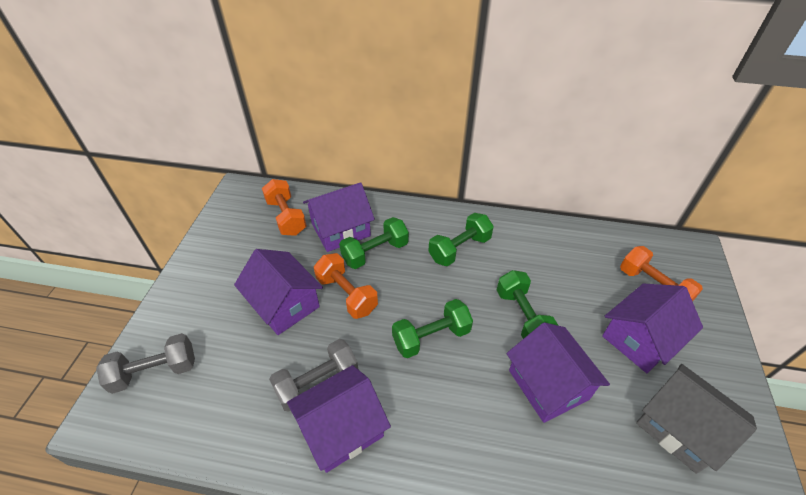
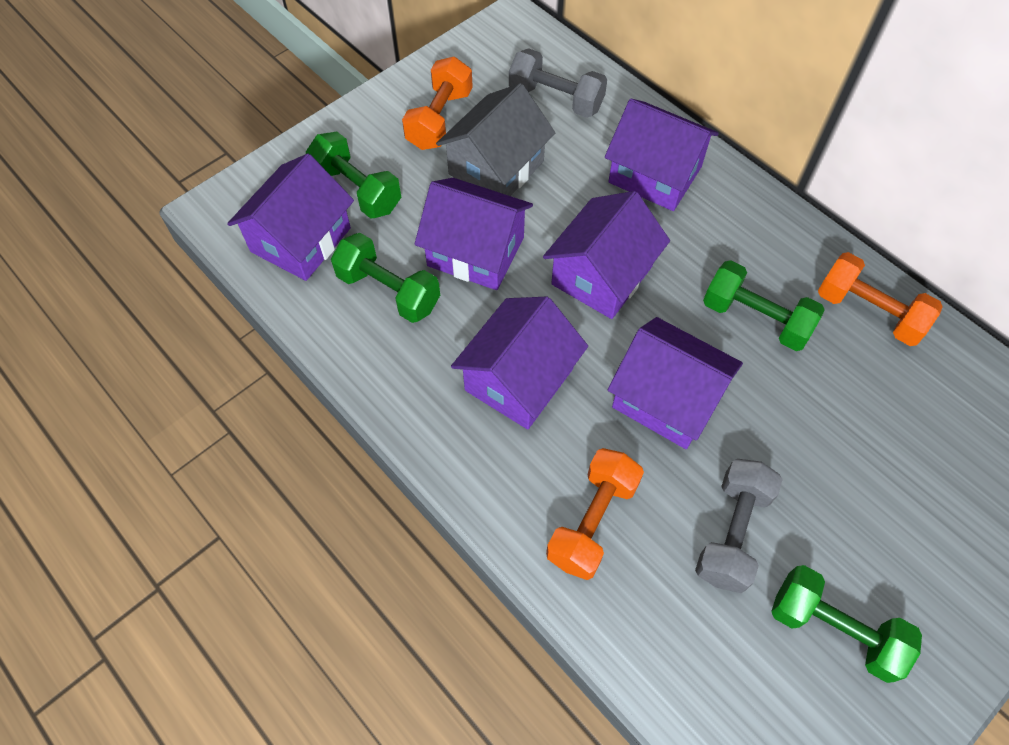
purple house: [234,249,323,335] [287,365,391,473] [303,182,375,252] [507,322,610,423] [602,283,703,373] = 5 -> [227,154,354,281] [415,178,533,290] [451,296,588,429] [543,191,670,319] [605,99,719,211] [608,317,743,449] = 6

